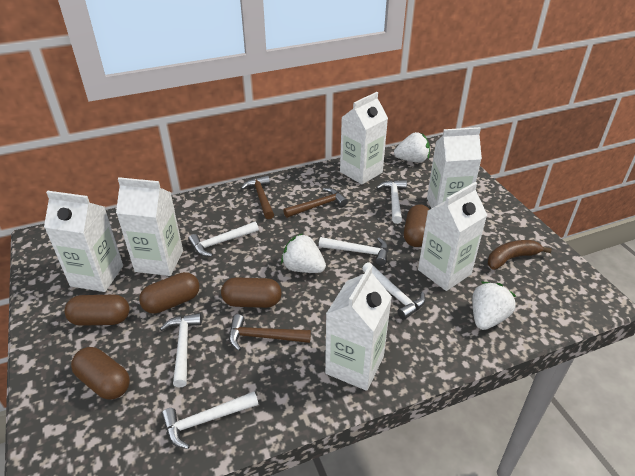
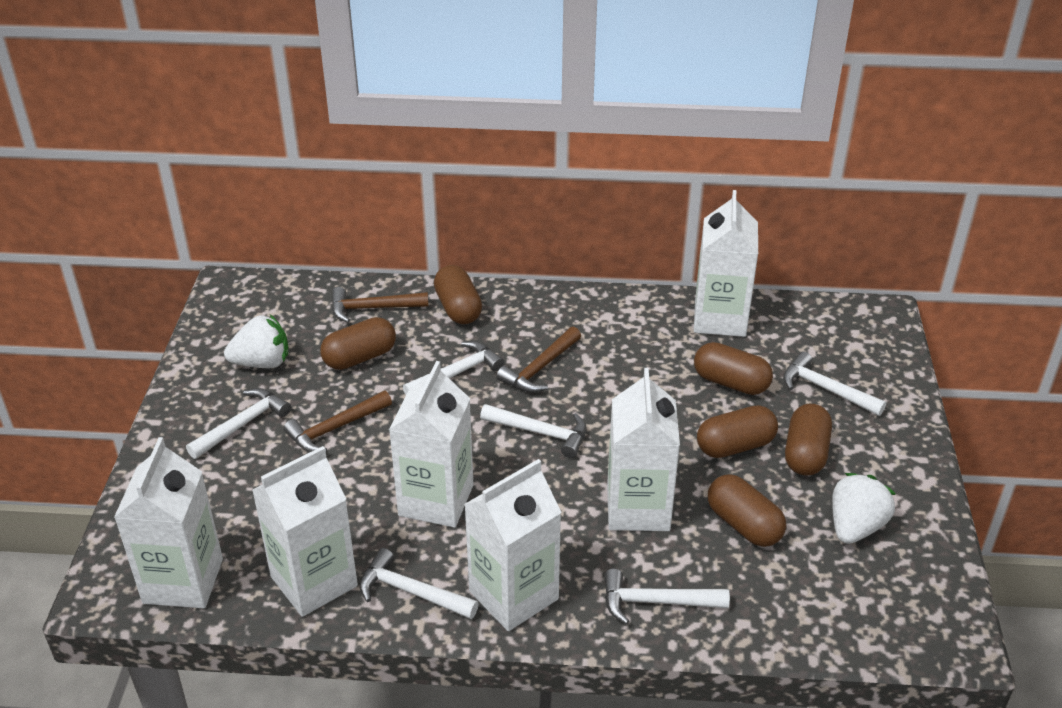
brown banana: [488,240,552,270] = 1 -> none = 0
brown capsule: [64,294,130,326] [71,347,130,400] [139,272,199,314] [221,277,282,308] [404,205,430,247] = 5 -> [320,317,396,370] [434,265,482,324] [694,342,773,395] [697,405,778,458] [708,474,786,547] [785,404,832,476] = 6
white strawberry: [281,233,326,273] [394,132,430,163] [472,282,516,330] = 3 -> [224,315,288,368] [832,473,896,544] = 2

